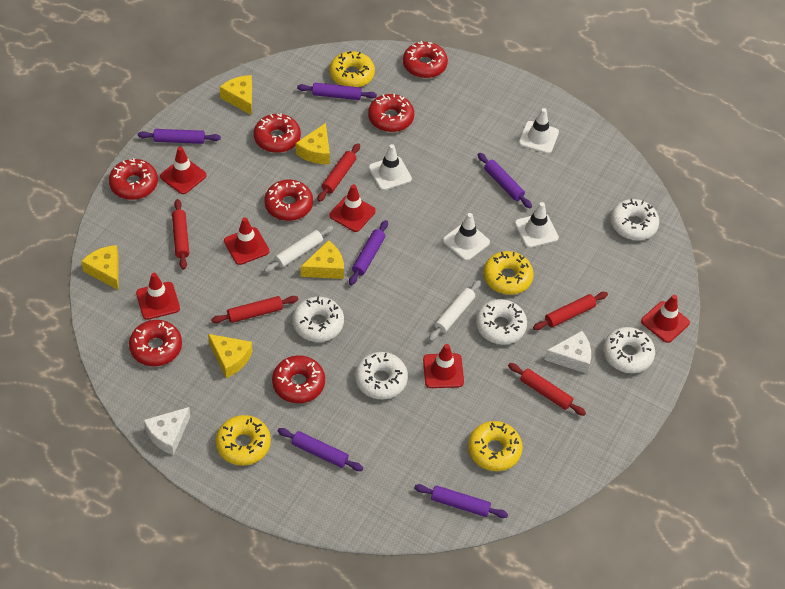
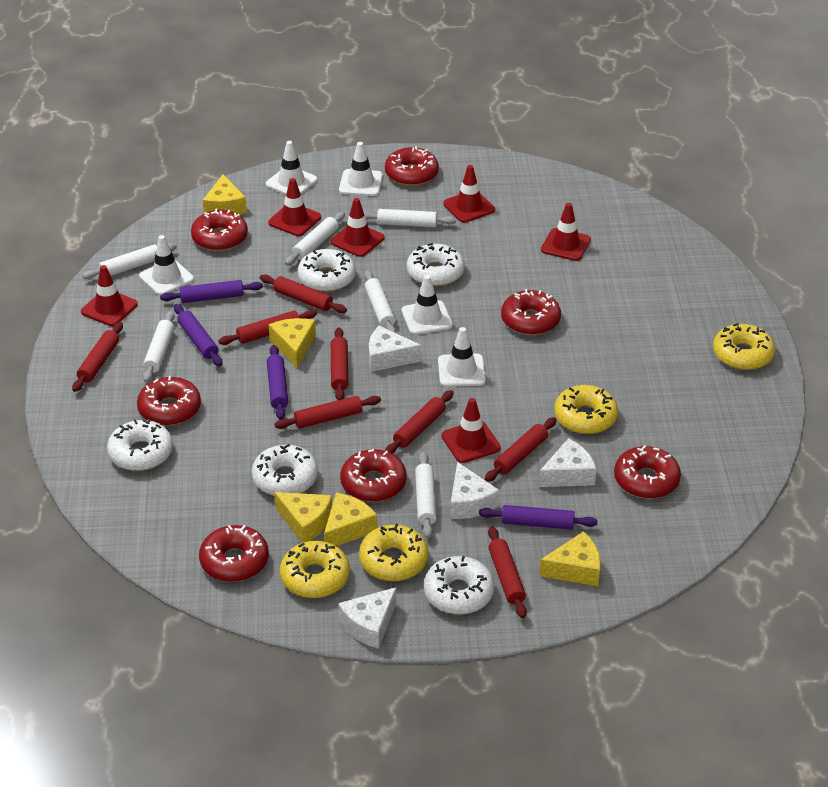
purple rolling pin: [138,129,221,144] [278,428,363,471] [297,83,377,100] [349,220,388,285] [414,484,508,518] [478,153,532,208] = 6 -> [160,280,263,303] [174,304,222,366] [267,345,288,420] [479,505,598,530] = 4
red rolling pin: [172,199,189,270] [211,296,298,323] [317,143,360,202] [508,363,586,416] [533,292,608,330] = 5 -> [72,322,123,392] [219,310,317,345] [260,274,347,313] [275,396,381,429] [331,327,348,400] [385,390,454,454] [485,417,556,482] [488,526,527,618] = 8
white cheese: [144,407,190,455] [544,331,591,374] = 2 -> [338,587,397,649] [369,326,421,372] [450,462,499,519] [539,438,596,487] = 4
white rolling pin: [264,225,333,273] [429,280,481,341] = 2 -> [82,243,177,279] [143,311,174,383] [285,212,345,266] [364,209,456,227] [364,270,396,333] [415,452,436,538] = 6
white traffic cone: [369,144,412,190] [443,213,490,261] [515,202,559,248] [519,108,559,154] = 4 -> [139,235,194,295] [266,141,317,195] [339,142,383,196] [402,275,453,335] [438,327,486,387] = 5

